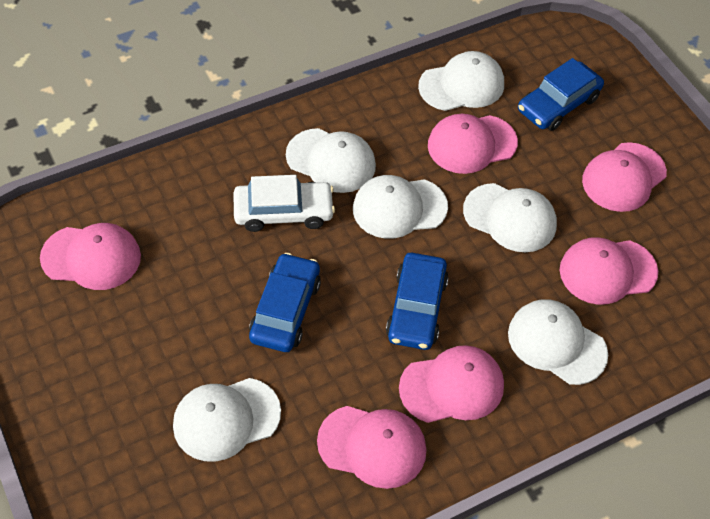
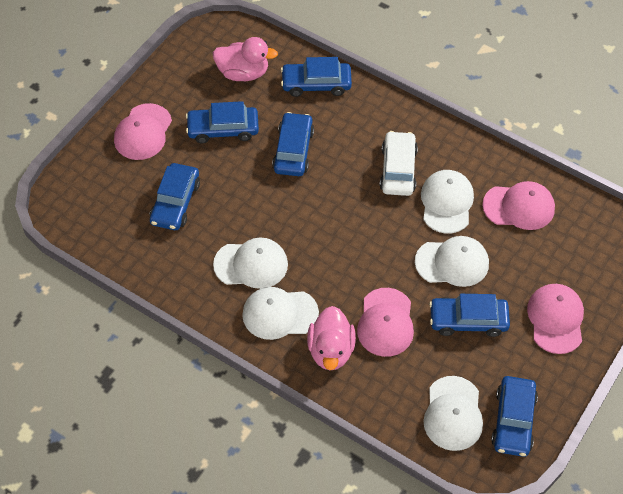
blue car: [249,253,321,352] [386,253,449,350] [518,58,604,131] = 3 -> [150,163,200,230] [186,101,259,144] [272,112,314,176] [281,57,352,97] [429,294,510,337] [491,376,538,457] = 6
pink cap: [40,223,141,290] [317,406,426,489] [399,345,504,423] [428,114,518,174] [560,237,658,305] [582,142,667,212] = 6 -> [114,103,172,160] [357,288,414,357] [482,181,555,230] [527,284,584,354] = 4
pink duck: none = 0 -> [213,37,278,81] [307,306,356,370] = 2
white cap: [173,378,281,462] [286,128,376,193] [353,175,448,239] [418,51,504,111] [463,183,557,252] [508,299,608,385] = 6 -> [213,238,288,289] [242,287,319,340] [415,236,489,287] [421,170,474,234] [424,376,483,451] = 5

